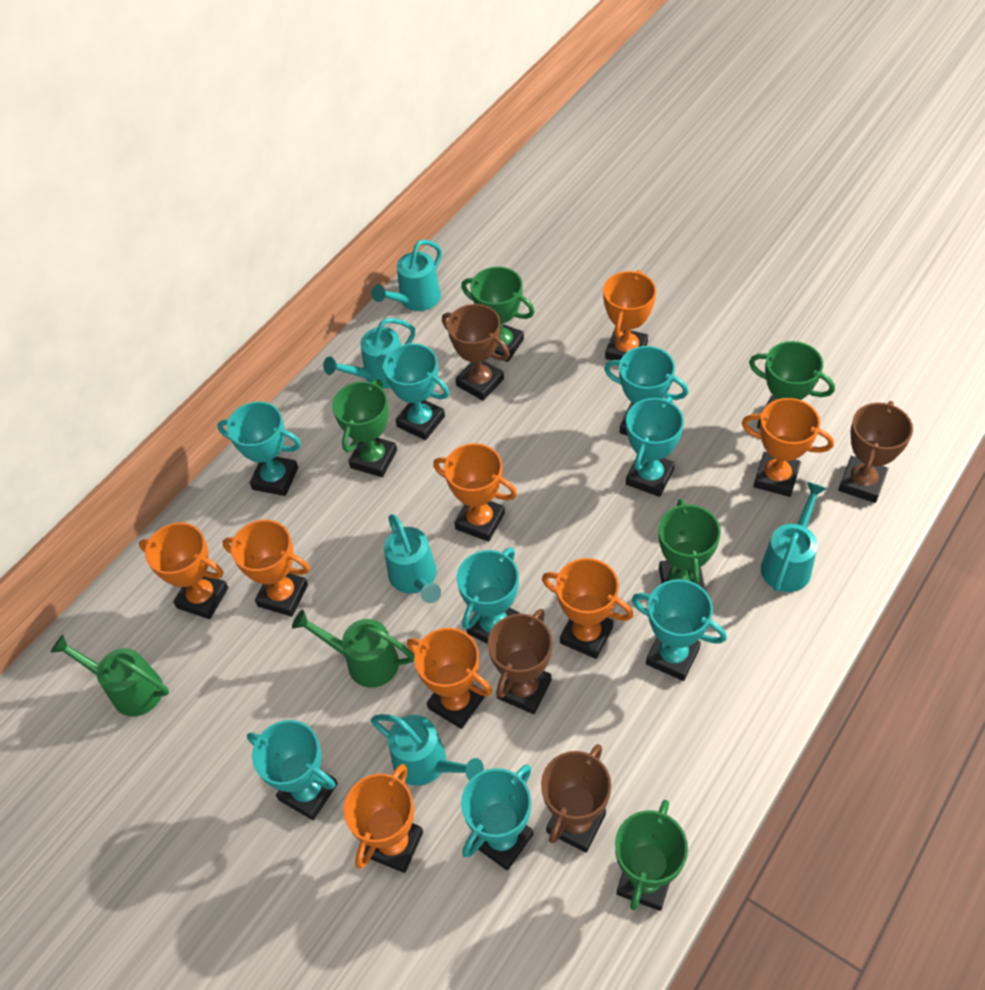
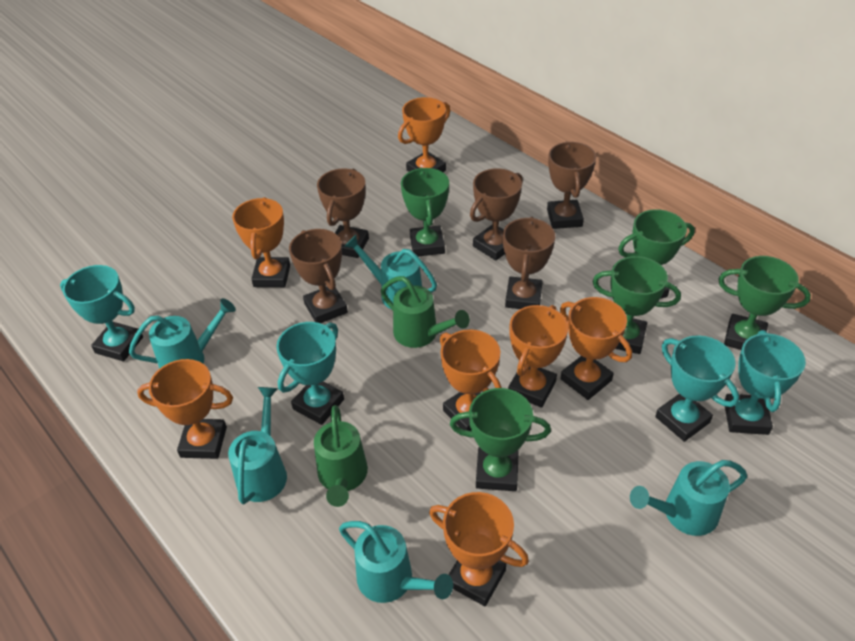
brown trophy: [442,304,510,401] [488,609,553,714] [541,744,611,853] [838,401,913,503] = 4 -> [289,229,348,323] [317,168,369,258] [470,168,523,260] [503,217,555,309] [547,142,596,229] = 5
orange trophy: [139,523,228,619] [222,520,310,617] [343,764,423,873] [407,628,492,729] [433,443,517,542] [542,558,634,659] [603,270,656,360] [742,398,834,497] = 8 -> [137,359,233,459] [232,197,290,287] [398,97,450,172] [429,492,529,606] [440,329,502,431] [508,305,568,408] [560,297,632,400] = 7
turquoise trophy: [218,401,301,496] [247,720,338,820] [377,343,449,440] [457,547,521,644] [461,765,533,870] [604,346,689,436] [626,396,684,497] [632,579,727,681] = 8 -> [60,265,143,361] [276,322,344,425] [655,335,739,442] [725,330,806,435] = 4

